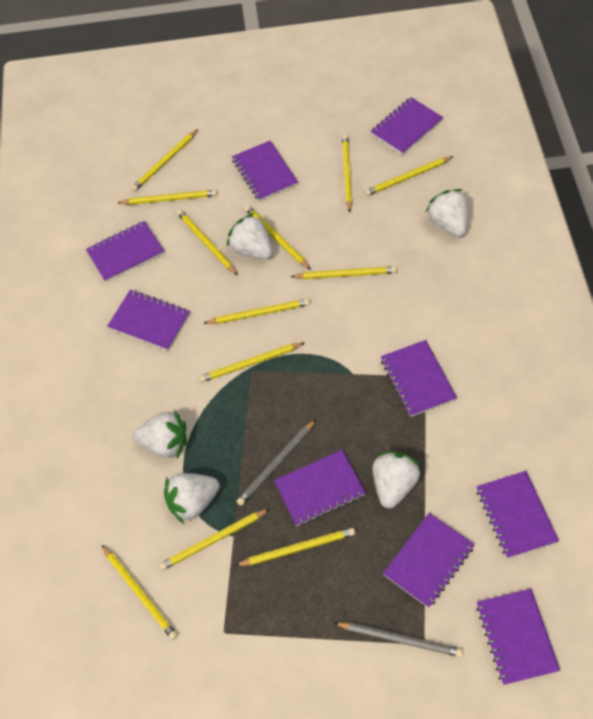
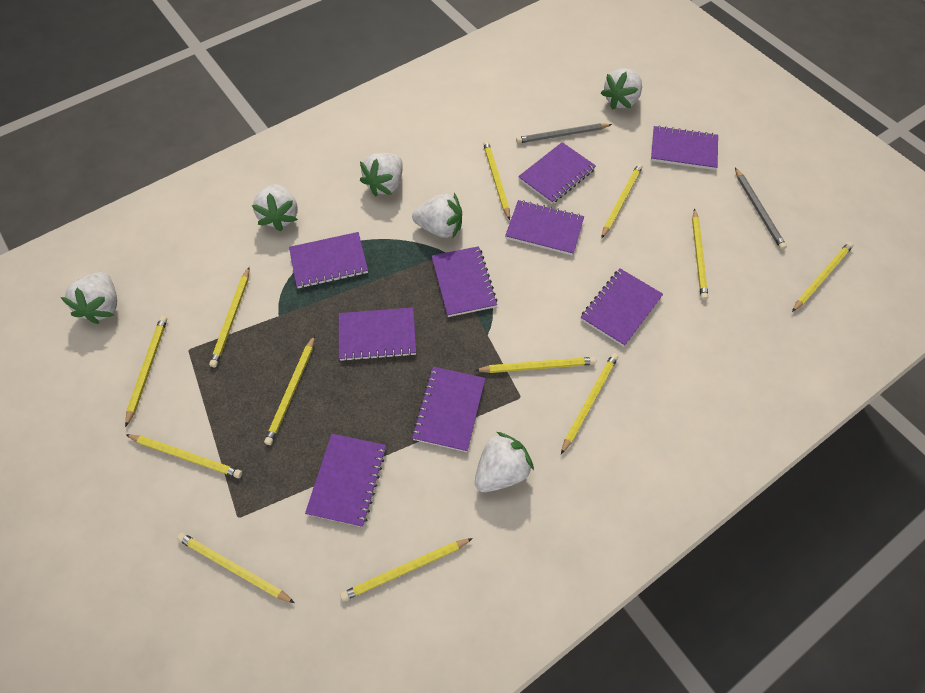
white strawberry: [133,410,187,459] [164,473,220,525] [227,213,273,260] [373,452,420,509] [426,189,468,237] = 5 -> [61,272,117,324] [252,184,298,231] [360,153,403,197] [412,193,462,238] [475,432,534,492] [601,68,642,110] = 6

